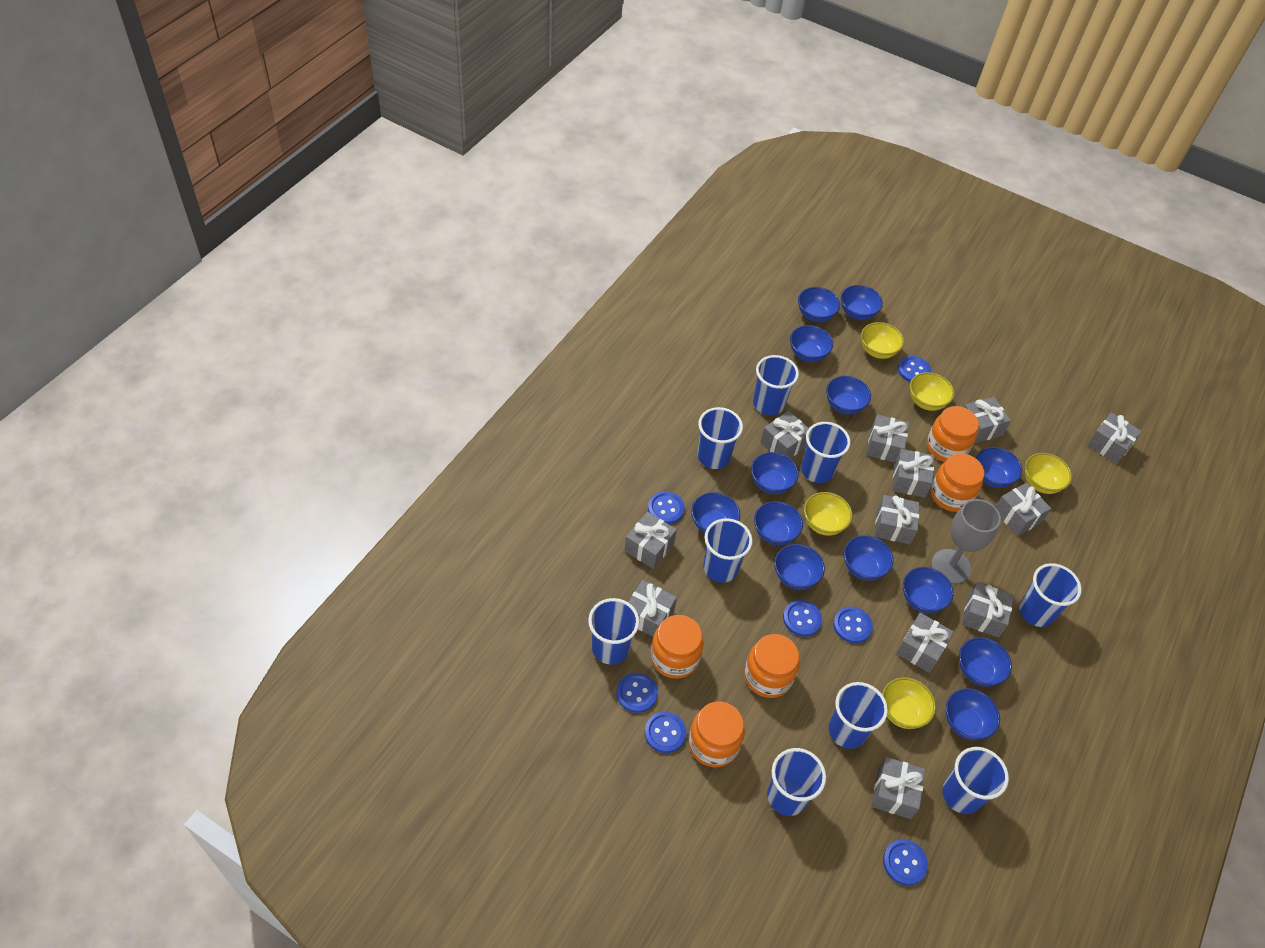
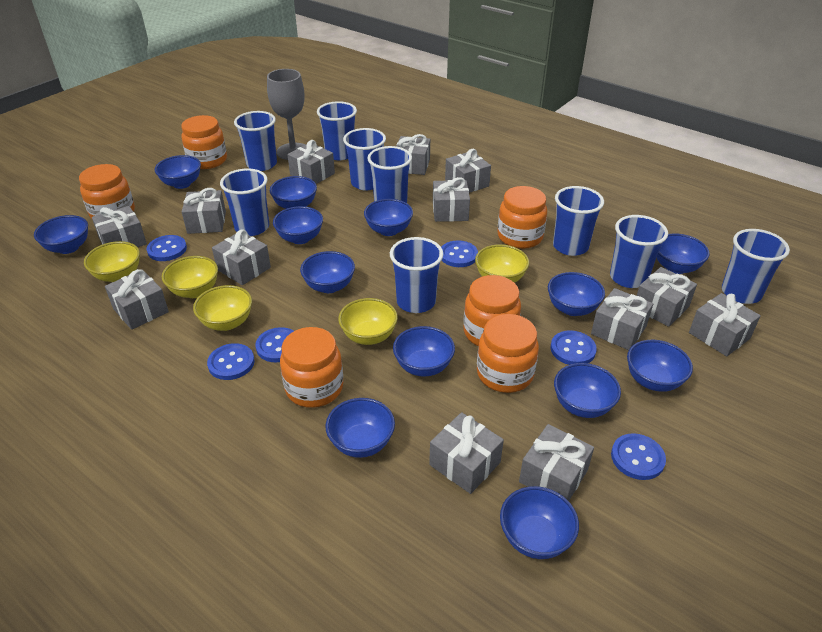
blue button: [617,673,658,713] [644,712,687,753] [648,491,685,524] [783,600,822,637] [833,607,873,643] [883,839,928,886] [898,356,931,382] = 7 -> [147,235,187,261] [207,343,255,380] [256,327,294,362] [441,240,478,267] [551,330,597,365] [611,433,666,480] = 6
grey gift: [624,512,677,569] [628,580,677,636] [760,411,809,458] [866,414,909,463] [871,757,925,819] [874,495,920,544] [892,449,934,498] [896,613,954,673] [962,582,1014,638] [964,397,1011,443] [996,483,1051,536] [1087,412,1142,464] = 12 -> [92,206,147,247] [105,269,169,330] [182,188,226,234] [212,229,271,285] [287,140,335,184] [396,134,430,175] [429,412,504,494] [433,177,470,222] [445,149,491,193] [519,424,594,501] [591,288,653,350] [637,267,697,327] [689,293,761,356] = 13
orange jar: [650,615,703,679] [688,702,745,767] [744,634,799,698] [927,406,979,462] [930,454,984,512] = 5 -> [79,164,135,219] [181,115,227,169] [280,327,343,408] [464,275,521,346] [477,314,539,393] [498,186,547,249] = 6

